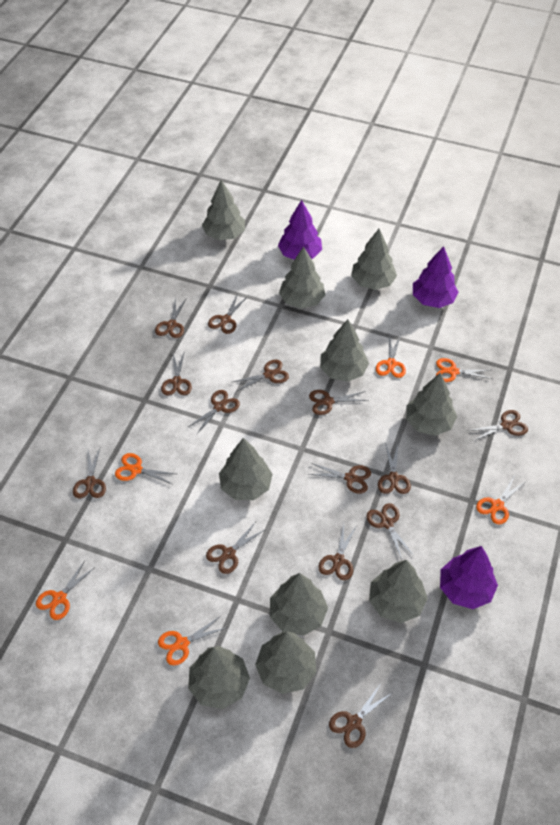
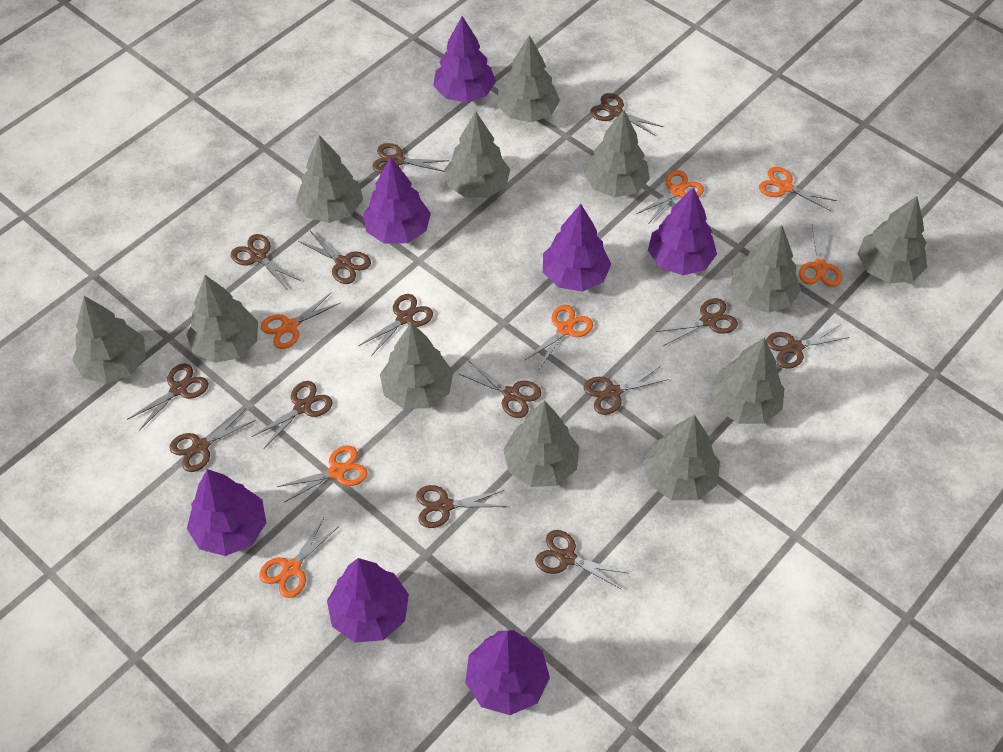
grey tree: [188,646,250,709] [202,180,245,240] [219,438,273,500] [255,631,316,694] [270,573,328,636] [279,247,325,309] [320,319,369,382] [351,229,397,290] [369,560,428,623] [406,372,457,436] = 10 -> [72,296,146,384] [186,275,258,363] [296,135,363,223] [380,323,453,409] [444,112,510,198] [497,35,560,122] [503,401,579,487] [584,110,650,197] [643,415,720,500] [710,337,785,424] [731,225,801,313] [857,196,927,283] = 12
orange scissors: [36,562,95,620] [115,453,175,484] [158,616,226,666] [376,336,406,378] [436,358,492,382] [476,475,525,525] = 6 -> [259,518,338,598] [261,293,340,349] [277,445,368,503] [524,305,593,369] [637,170,704,223] [759,167,837,211] [799,225,842,287] = 7
purple tree: [278,200,322,260] [413,246,459,308] [440,546,498,609] = 3 -> [187,469,266,556] [327,558,409,642] [363,157,431,244] [433,16,496,103] [465,630,550,715] [543,204,611,292] [648,187,717,275] = 7

